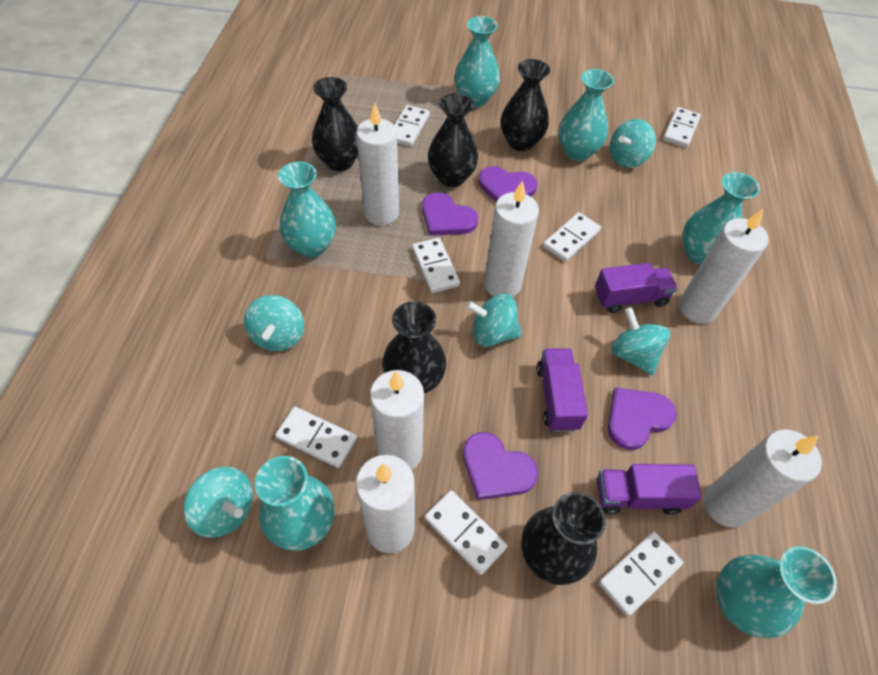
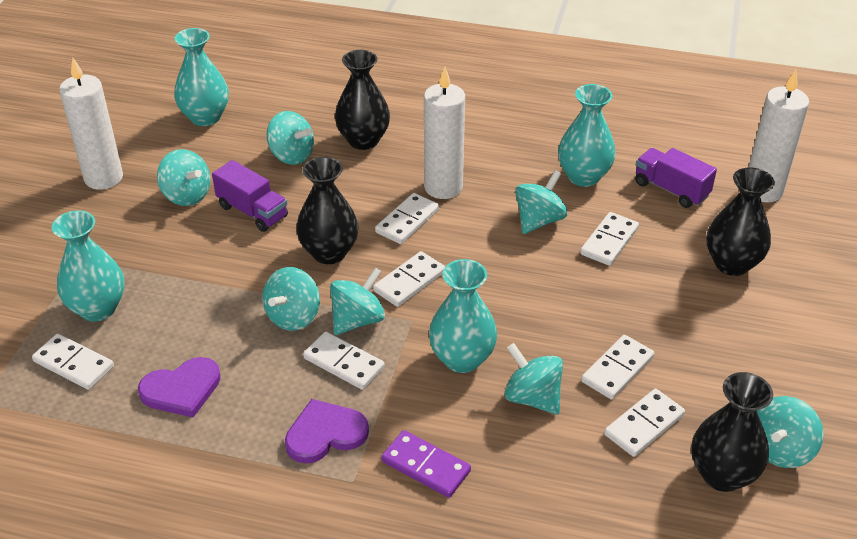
black vase: [312,77,358,171] [382,301,446,394] [428,93,478,187] [501,59,550,151] [521,492,606,585] = 5 -> [296,157,358,264] [335,50,390,150] [691,372,773,492] [706,167,775,276] = 4
purple domino: none = 0 -> [381,430,471,498] = 1
purple heart: [422,192,478,236] [463,432,538,500] [478,166,537,202] [608,387,677,450] = 4 -> [138,357,221,417] [285,399,369,463] = 2
purple truck: [537,348,588,432] [595,263,678,313] [597,464,702,515] = 3 -> [212,160,288,232] [635,148,717,208] = 2
turquoise spinning top: [184,467,253,538] [244,295,304,351] [466,294,522,347] [610,119,656,168] [611,307,670,375] = 5 -> [157,149,210,206] [262,267,320,331] [267,111,314,165] [330,267,385,335] [504,343,563,415] [515,170,567,234] [757,396,824,468] = 7
turquoise vase: [255,456,335,551] [278,161,336,257] [454,16,500,107] [559,69,614,161] [683,172,760,265] [716,546,837,638] = 6 -> [52,210,125,322] [174,28,229,126] [429,259,497,373] [558,84,616,187] = 4
white candle: [356,103,399,225] [356,455,415,553] [370,370,424,470] [484,180,539,297] [679,209,768,324] [704,430,822,528] = 6 -> [59,58,123,190] [424,67,465,199] [748,70,809,202] = 3

